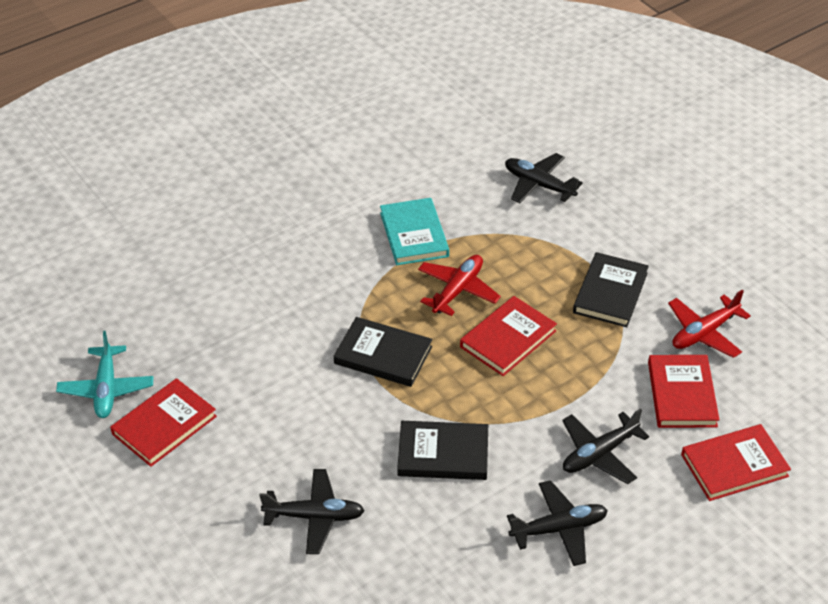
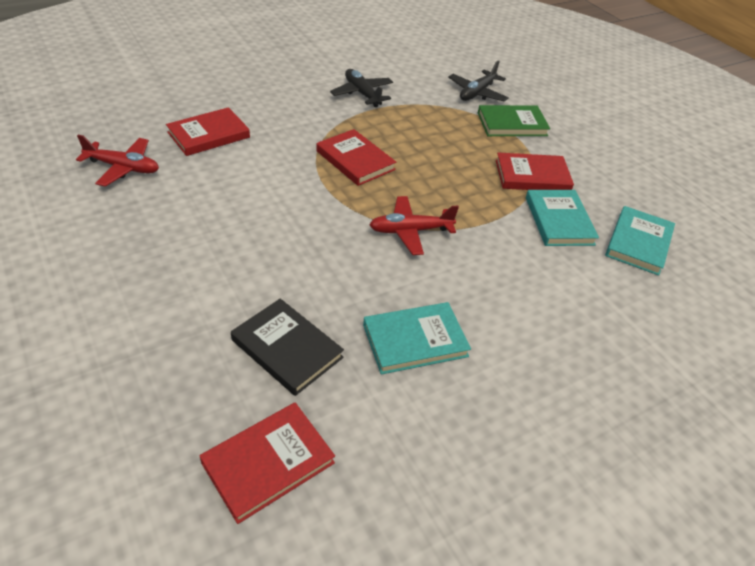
black book: [334,317,432,387] [397,421,488,480] [573,252,649,327] = 3 -> [231,299,344,396] = 1
black plane: [259,469,365,554] [505,153,583,203] [507,480,608,566] [562,408,649,484] = 4 -> [330,69,393,107] [448,60,509,101] = 2
green book: none = 0 -> [478,105,550,136] = 1
turquoise book: [380,198,449,265] = 1 -> [363,302,471,375] [526,190,599,246] [605,206,675,276] = 3
turquoise plane: [56,331,153,418] = 1 -> none = 0

